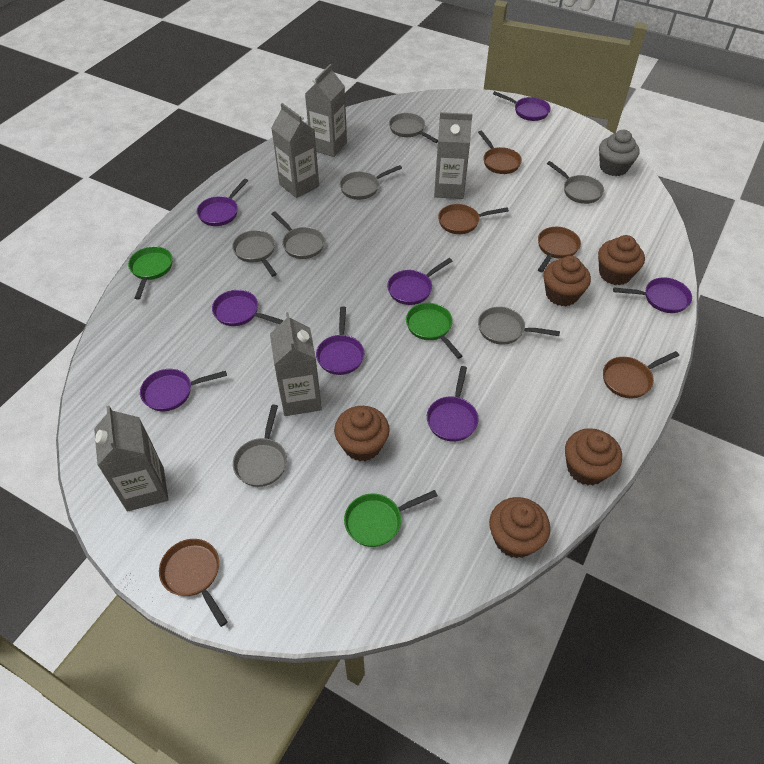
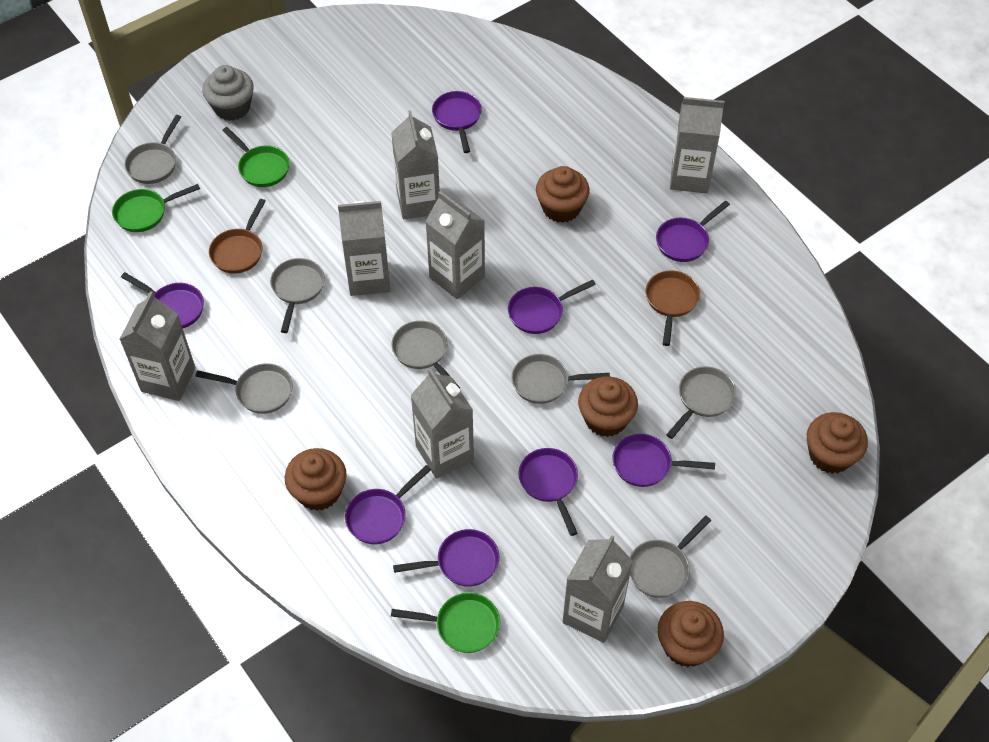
brown pan: [159,539,227,627] [438,204,509,234] [478,131,522,174] [538,227,581,272] [603,351,679,398] = 5 -> [209,199,266,274] [646,270,700,346] = 2
grey carton: [94,406,168,512] [270,312,322,416] [271,103,319,198] [305,64,347,157] [434,112,472,199] = 5 -> [119,291,195,401] [338,201,390,296] [391,111,440,219] [411,369,474,478] [425,191,485,299] [563,535,633,643] [670,97,724,193] = 7

